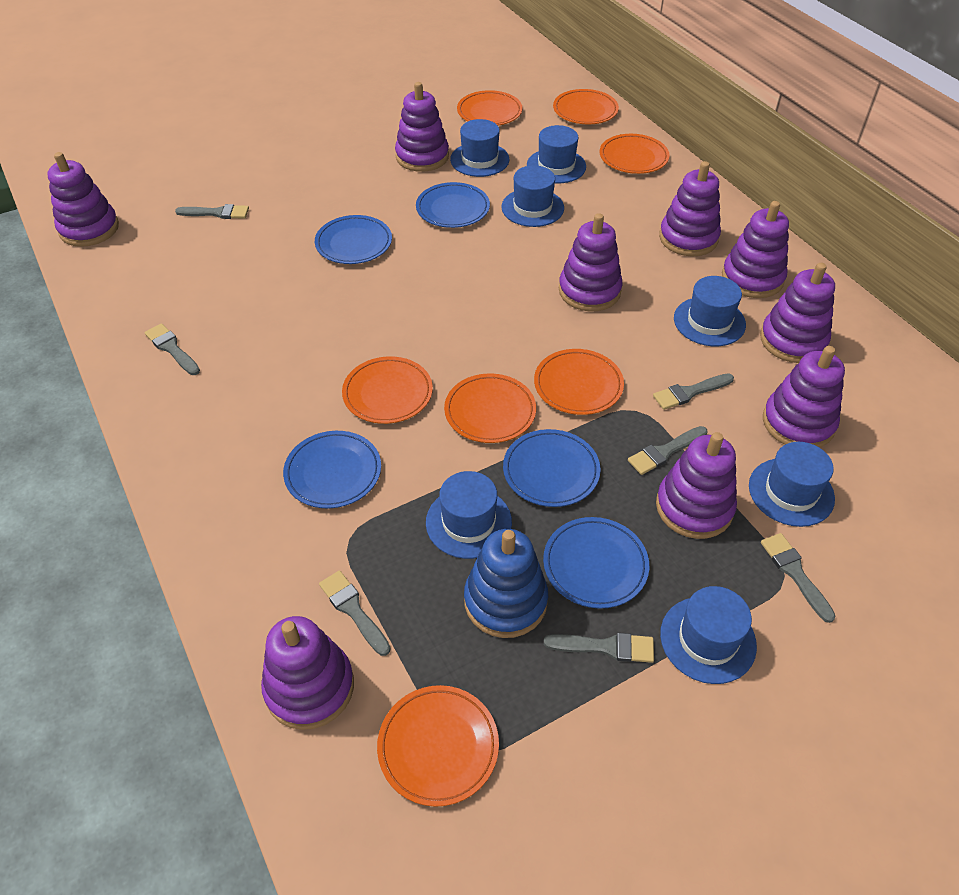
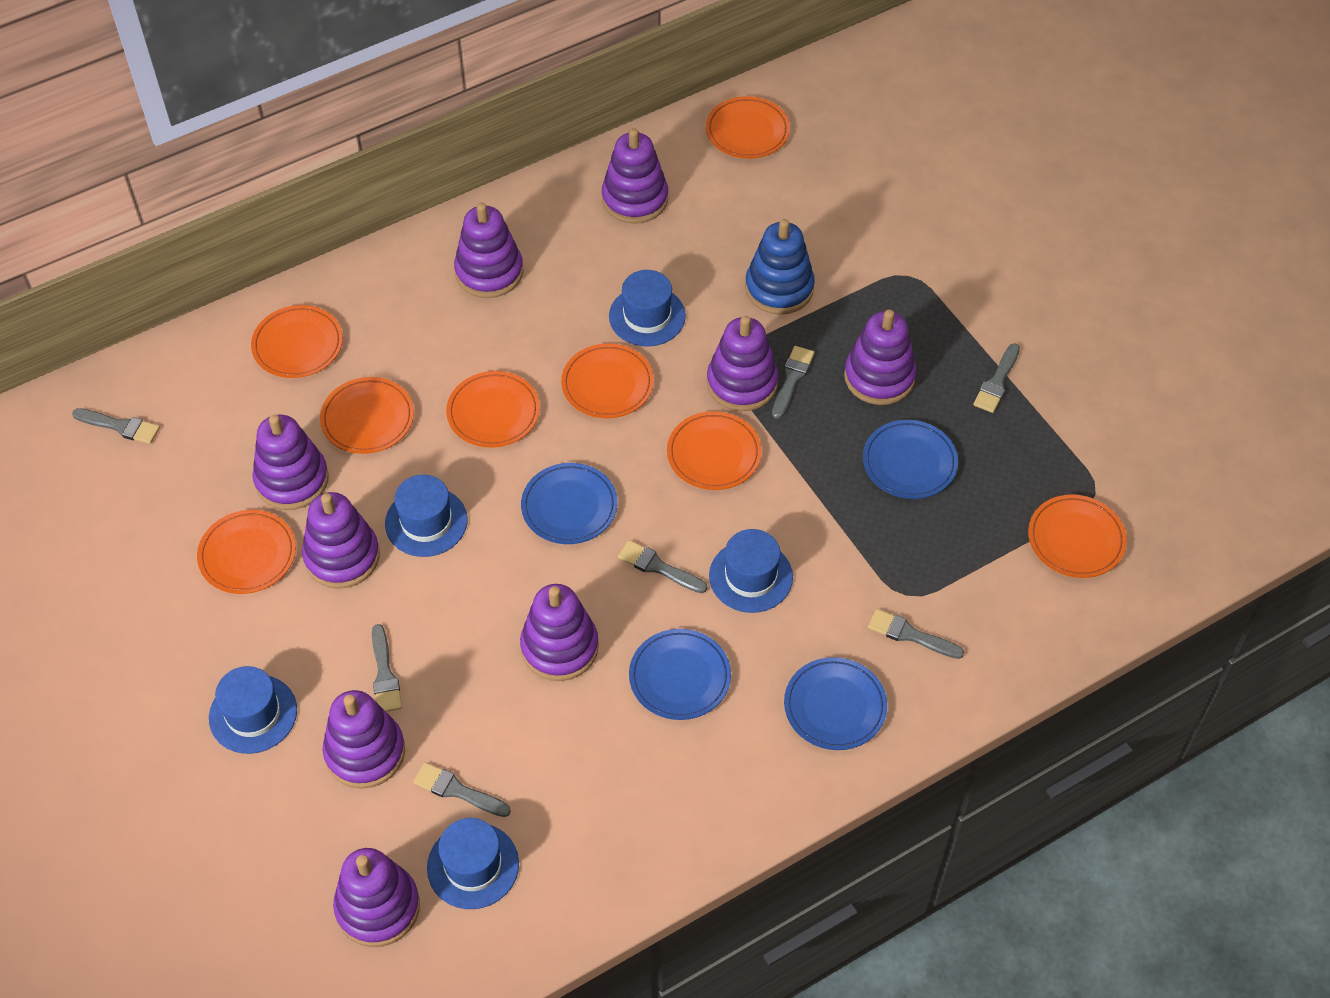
blue hat: [426,471,512,559] [450,119,509,177] [501,165,564,227] [527,125,586,183] [660,586,757,684] [674,276,746,346] [749,442,835,527] = 7 -> [209,666,297,754] [385,475,468,557] [427,818,519,909] [609,270,686,346] [709,529,793,613] = 5
blue plate: [283,431,381,508] [315,215,392,264] [416,182,490,228] [503,429,601,507] [543,517,649,609] = 5 -> [521,463,617,544] [629,629,731,720] [784,657,887,750] [863,420,958,499] = 4
orange plate: [342,357,433,424] [377,685,499,807] [444,373,536,443] [457,90,522,126] [534,349,624,415] [553,89,619,124] [600,134,670,174] = 7 -> [197,510,296,594] [251,305,343,378] [320,377,414,454] [446,371,540,448] [561,343,654,418] [667,411,762,490] [706,96,790,159] [1028,494,1127,578] = 8

